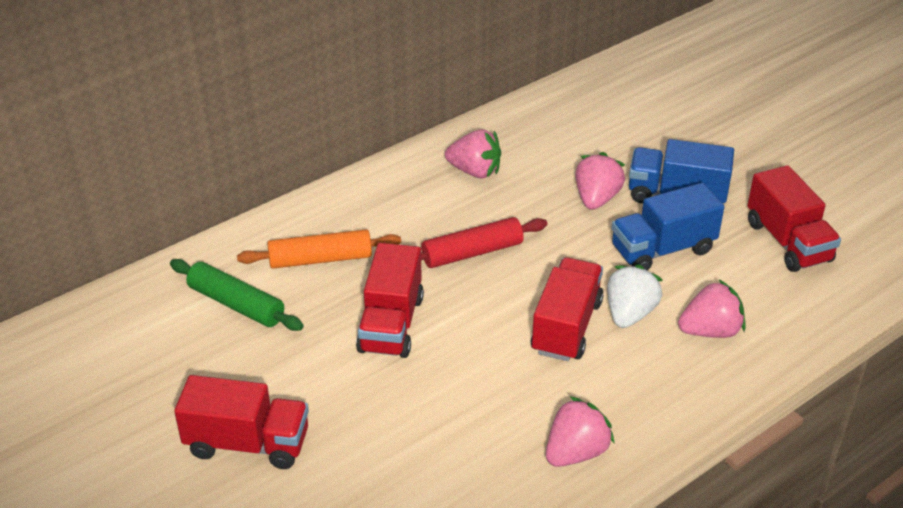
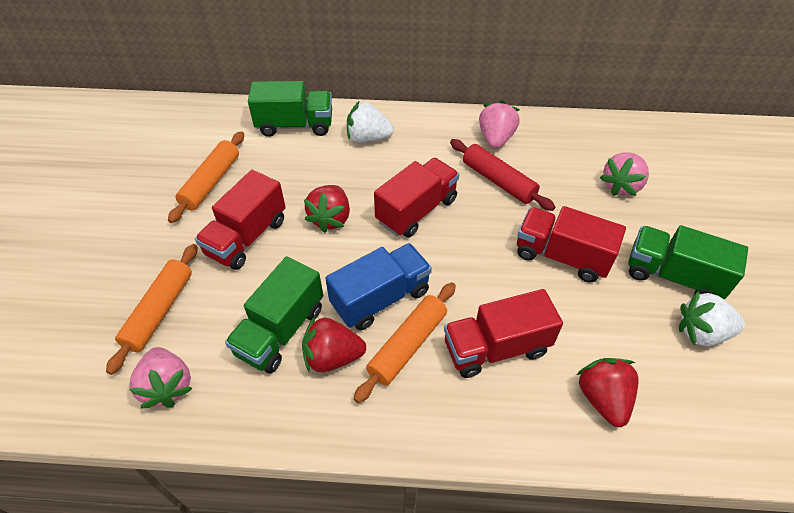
blue truck: [612,183,724,270] [629,139,734,205] = 2 -> [325,243,432,330] = 1
green rolling pin: [170,259,304,331] = 1 -> none = 0
green truck: none = 0 -> [225,257,323,373] [248,81,332,137] [628,225,748,299] = 3
orange rolling pin: [237,230,401,269] = 1 -> [106,244,198,375] [168,131,244,223] [354,282,456,403] = 3
pink strawberry: [445,129,501,178] [546,396,615,467] [575,152,625,210] [678,280,745,338] = 4 -> [129,347,193,409] [479,100,520,149] [600,152,649,196] = 3
red strawberry: none = 0 -> [302,316,366,372] [304,185,350,233] [576,358,638,427] = 3
white strawberry: [607,265,663,328] = 1 -> [347,101,394,143] [679,290,745,346] = 2

